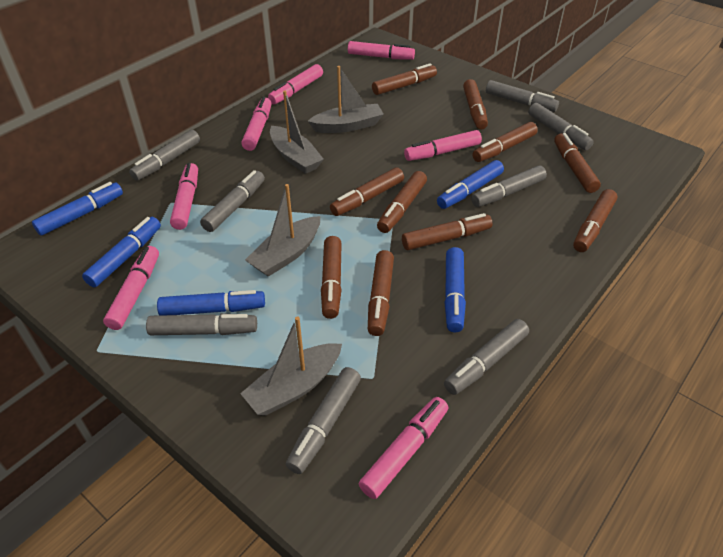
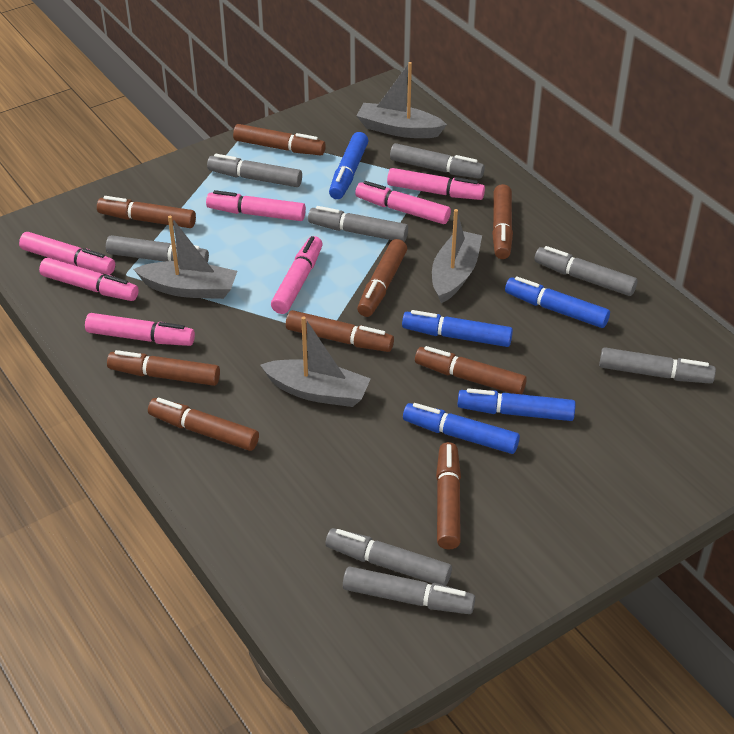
brown marker: [321,236,342,319] [330,167,404,216] [368,250,394,336] [372,63,437,95] [377,171,427,233] [402,213,492,250] [463,79,488,130] [472,122,538,162] [554,133,601,193] [573,189,618,252] = 10 -> [97,196,196,228] [107,350,220,386] [148,398,259,451] [233,124,326,155] [286,310,394,352] [357,239,407,317] [415,346,527,394] [436,442,461,550] [492,184,513,259] = 9

